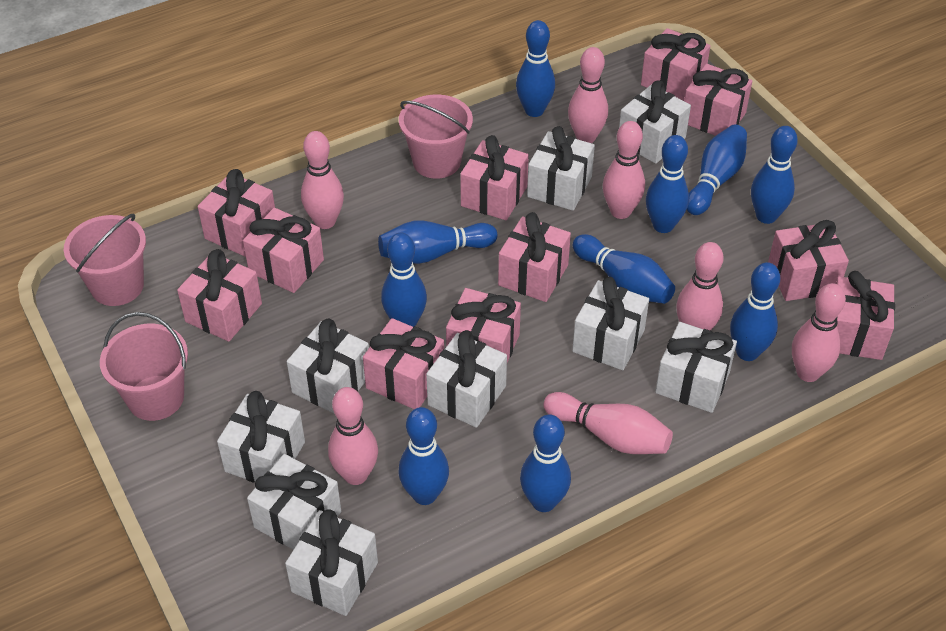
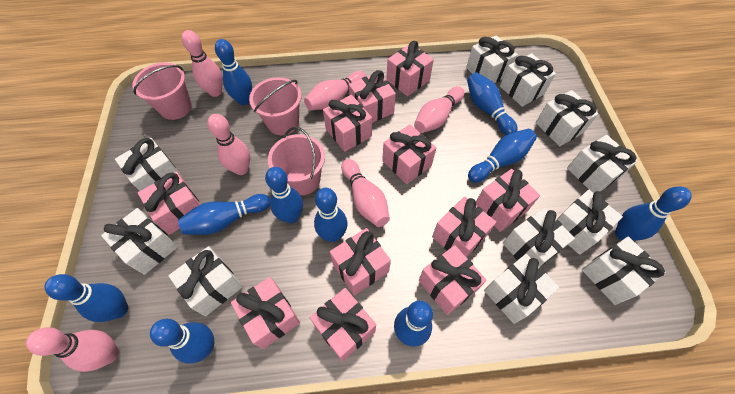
pink bowling pin: [301,131,344,229] [328,387,378,485] [543,392,673,454] [568,47,608,143] [603,121,645,219] [676,242,724,331] [792,283,846,382] = 7 -> [26,327,119,372] [182,30,223,97] [207,114,250,175] [304,71,366,110] [341,159,390,227] [414,86,464,133] = 6
white gift: [217,391,305,483] [247,454,341,550] [285,509,378,616] [287,319,369,413] [426,330,507,428] [527,126,595,211] [572,277,649,370] [619,81,691,164] [655,322,737,413] = 9 -> [101,208,178,275] [115,138,182,191] [168,246,243,316] [466,35,518,83] [484,254,559,324] [500,53,556,107] [503,208,575,267] [536,90,599,146] [557,190,623,255] [567,135,638,193] [582,237,666,305] = 11

